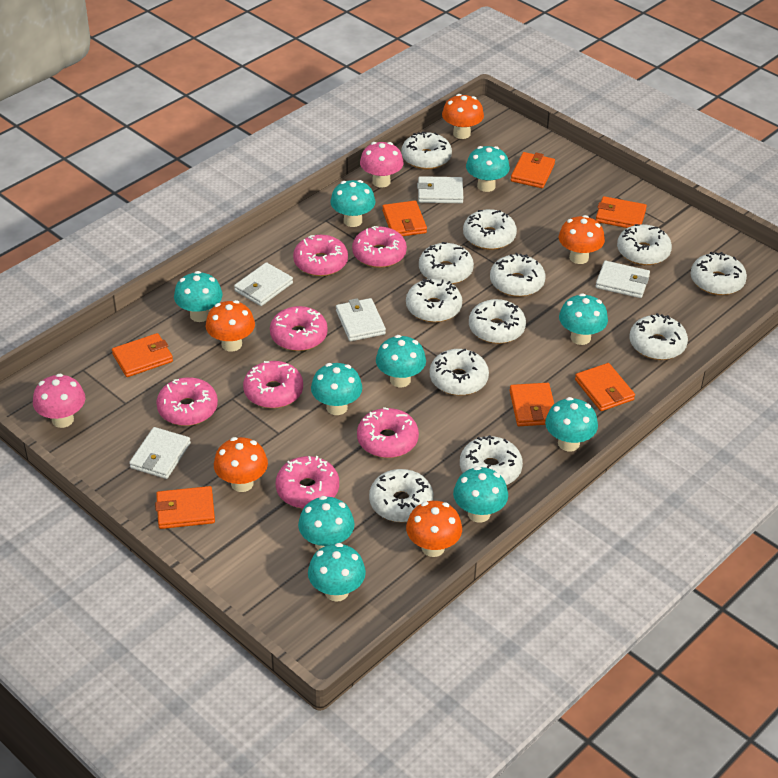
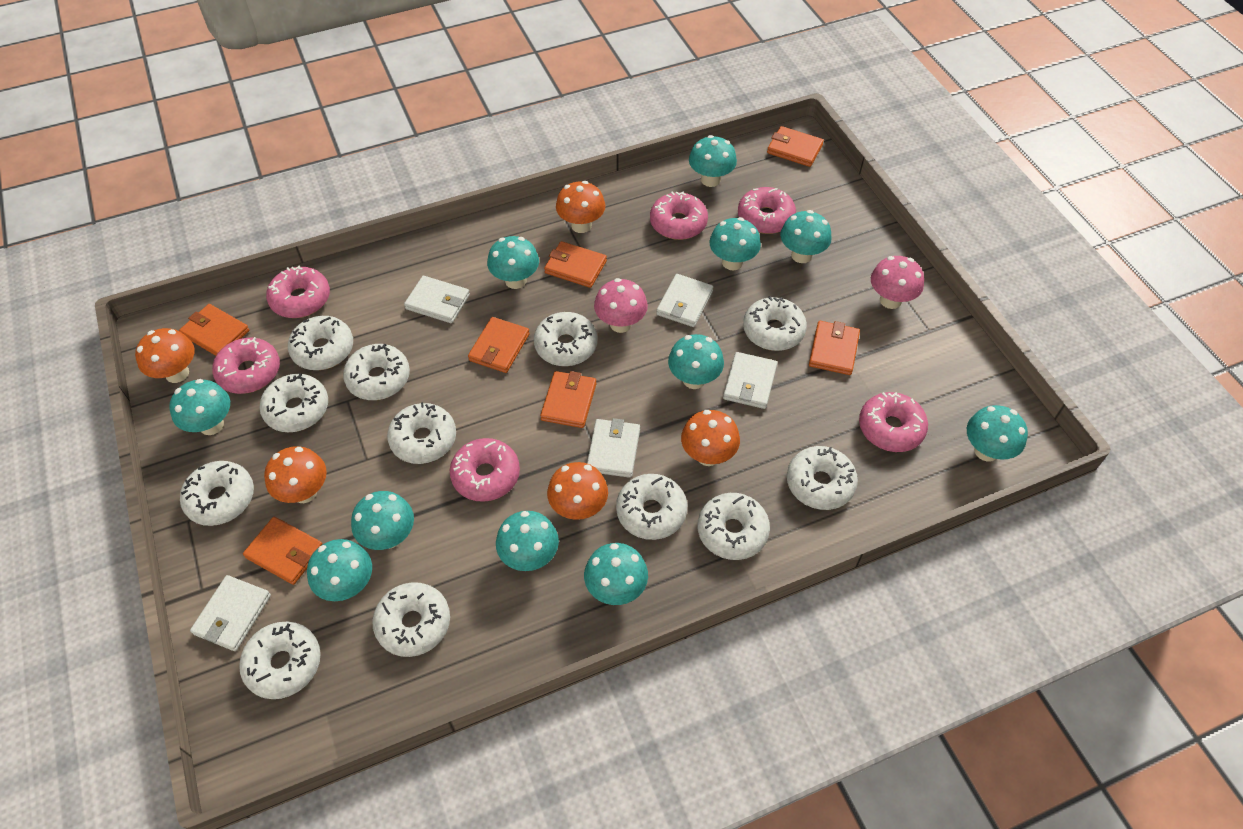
pink donut: [156,377,218,426] [243,361,303,408] [270,306,328,351] [276,456,339,509] [293,235,348,276] [352,226,407,268] [357,407,419,458] = 7 -> [212,337,280,394] [266,266,330,318] [450,438,520,502] [650,191,708,240] [738,187,796,234] [859,392,928,452] = 6
turquoise mushroom: [174,271,223,322] [298,496,355,550] [308,543,366,602] [311,363,363,415] [330,180,375,227] [376,335,426,387] [453,466,508,523] [466,146,510,192] [545,397,598,452] [559,293,608,345] = 10 -> [169,379,230,435] [307,539,372,601] [351,491,414,550] [487,236,539,289] [496,511,559,571] [584,543,648,605] [668,334,724,389] [689,135,737,187] [709,217,761,270] [780,210,832,263] [967,405,1028,462] = 11

